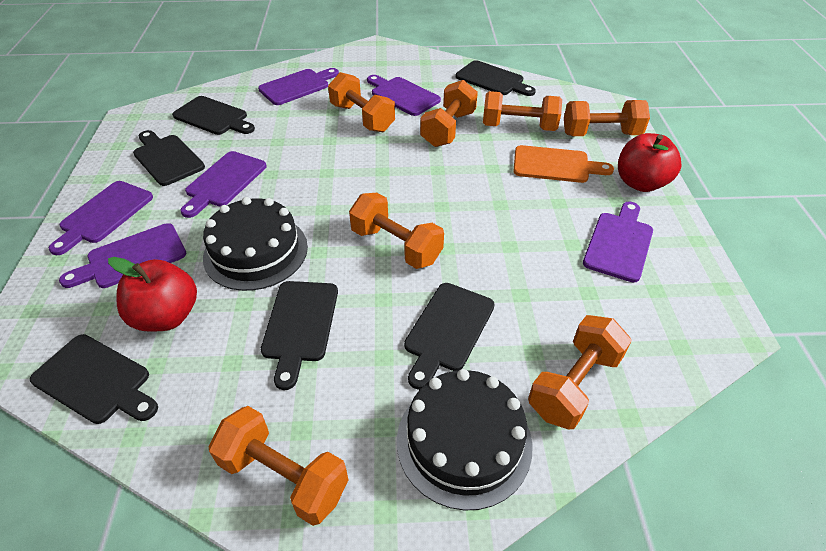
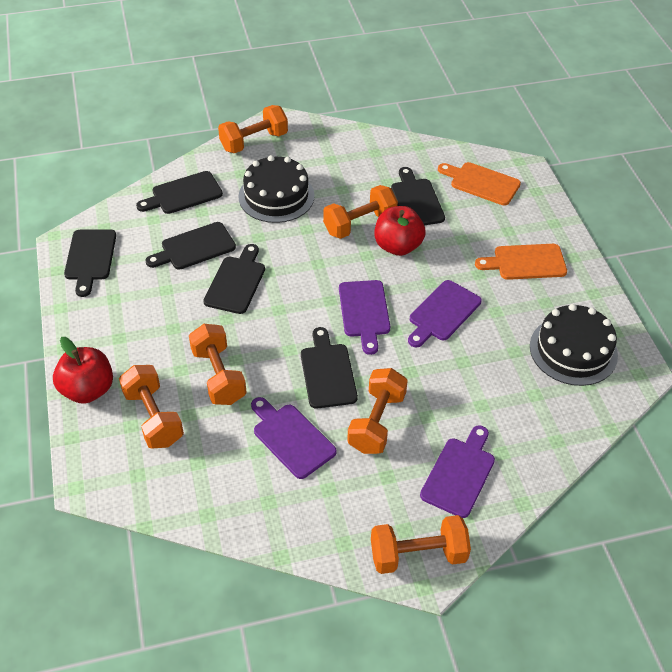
orange cutting board: [513,145,614,183] = 1 -> [438,162,521,206] [475,244,567,280] = 2
orange dumbbell: [209,406,349,526] [328,72,395,132] [349,193,444,269] [420,80,478,147] [483,91,562,131] [528,315,632,429] [564,100,650,136] = 7 -> [119,365,184,449] [189,324,247,405] [218,105,288,153] [323,185,398,239] [347,368,408,454] [371,515,471,574] = 6
purple cutting board: [49,181,153,255] [59,223,187,288] [180,151,266,218] [258,68,339,105] [367,75,441,116] [583,201,653,283] = 6 -> [251,397,337,479] [339,280,390,355] [408,280,482,347] [420,425,495,518] = 4

